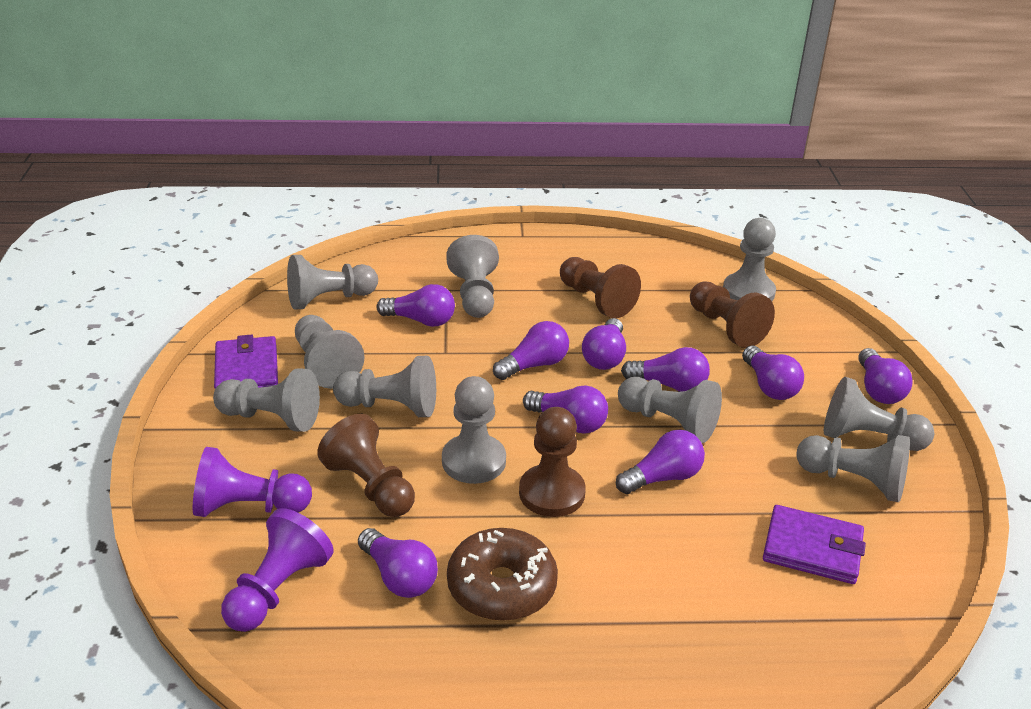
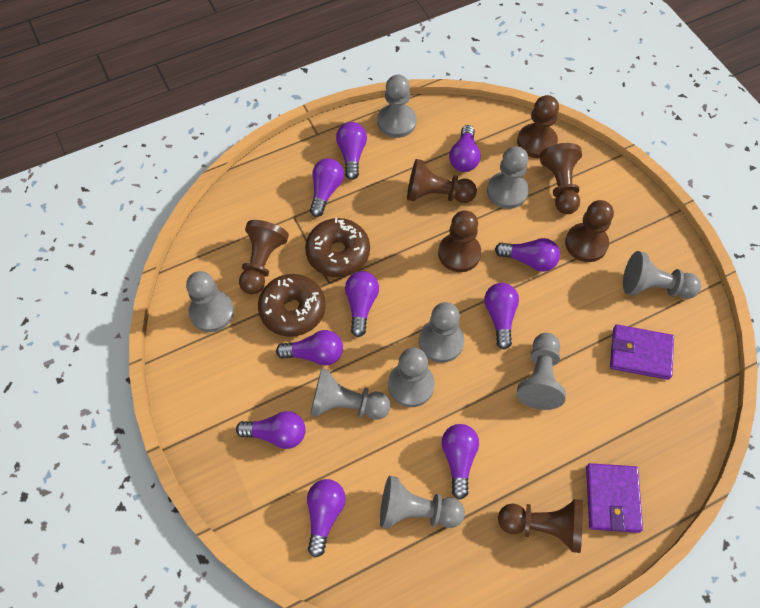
brown donut: [447,528,558,621] = 1 -> [258,274,325,337] [305,218,370,277] = 2
brown pawn: [317,414,415,517] [519,407,586,517] [560,257,641,318] [690,281,775,348] = 4 -> [239,220,289,294] [407,159,477,203] [438,210,481,272] [498,499,583,553] [517,95,559,158] [540,143,582,214] [565,200,614,262] = 7
grey pawn: [213,368,320,432] [287,255,378,309] [295,315,365,389] [333,356,436,417] [442,376,506,484] [446,235,499,318] [618,377,722,443] [723,218,776,301] [796,435,910,502] [824,377,934,451] = 10 -> [186,271,234,332] [310,368,391,420] [378,75,416,138] [380,476,465,529] [388,348,435,407] [419,302,464,363] [487,146,529,209] [517,333,566,410] [623,251,701,299] = 9
purple light bulb: [358,528,438,598] [376,284,455,327] [493,321,569,380] [523,386,608,434] [582,318,626,370] [616,429,705,494] [621,347,710,392] [742,346,804,400] [858,348,913,404] = 9 -> [236,411,306,449] [276,330,343,366] [307,479,346,557] [310,158,344,217] [336,122,367,180] [345,271,379,337] [442,424,479,499] [449,125,481,172] [484,283,519,350] [495,238,560,272] = 10
purple pawn: [193,447,312,517] [221,508,334,632] = 2 -> none = 0

